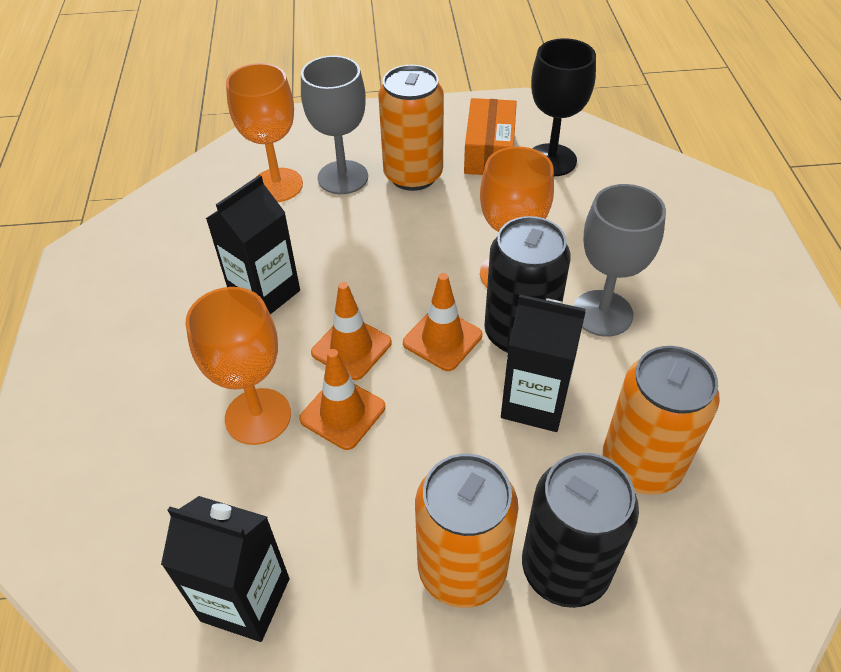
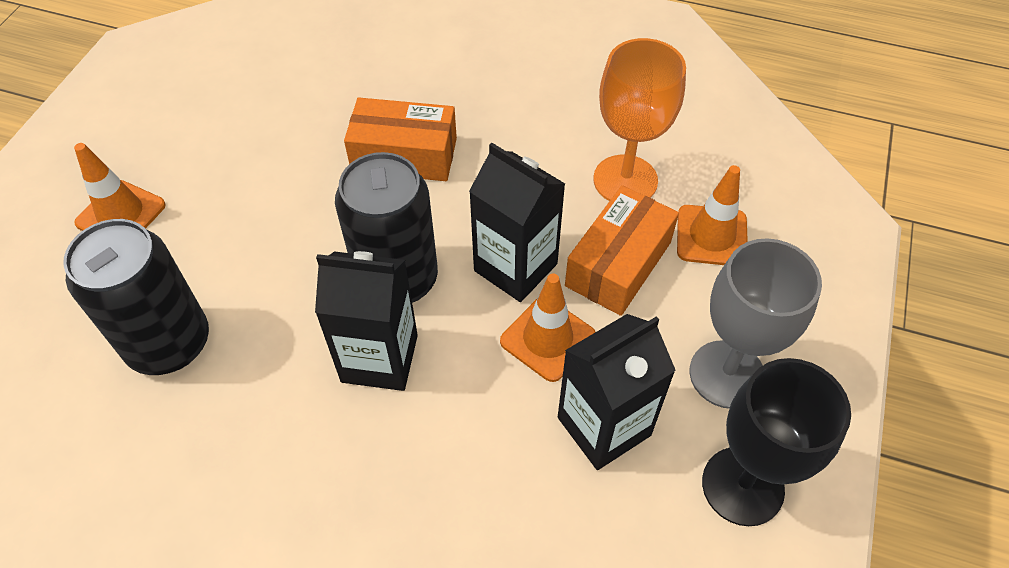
grey goblet: [301,56,368,194] [573,184,666,337] = 2 -> [690,238,822,409] = 1
orange box: [464,98,517,175] = 1 -> [344,97,457,181] [565,185,679,316] = 2
orange can: [378,65,444,191] [415,453,519,608] [603,346,720,495] = 3 -> none = 0
orange goblet: [186,287,291,445] [226,63,303,202] [480,146,554,287] = 3 -> [593,38,686,201] = 1

